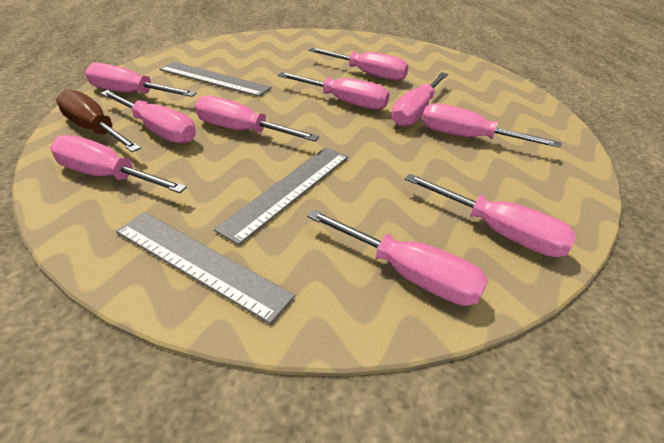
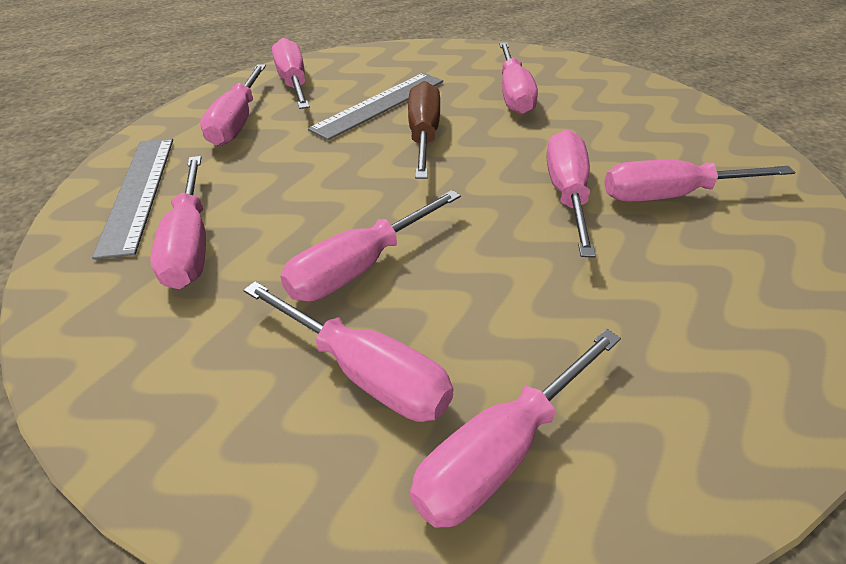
grey ruler: [116,212,295,324] [159,62,271,97] [214,147,348,245] = 3 -> [92,139,173,260] [308,73,443,140] = 2
pink screwdriver: [50,135,187,193] [85,63,197,97] [101,90,196,144] [195,95,319,141] [278,72,390,110] [307,210,488,306] [309,48,409,81] [392,72,448,127] [405,174,577,257] [422,103,561,148] = 10 -> [150,156,206,289] [200,64,266,146] [243,281,453,422] [272,38,310,109] [280,190,461,301] [410,329,621,528] [499,42,538,115] [547,129,596,257] [604,160,795,202] = 9

